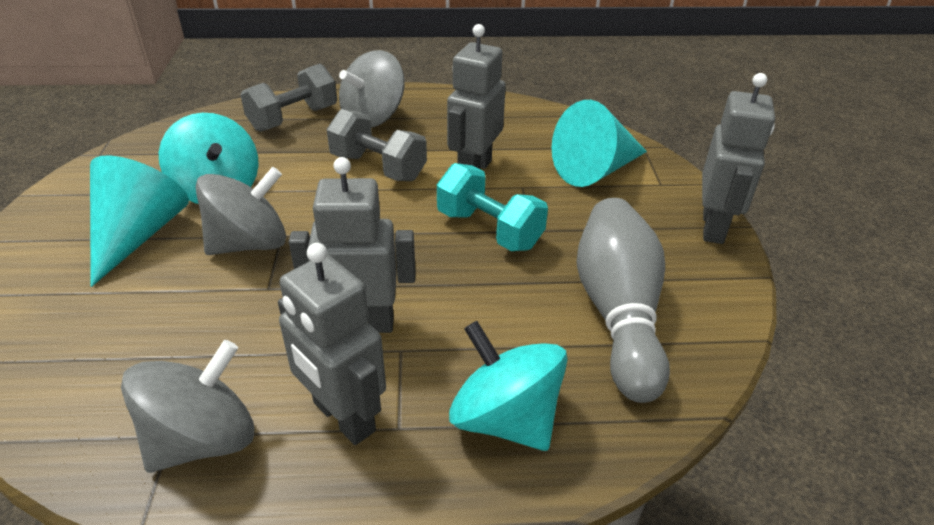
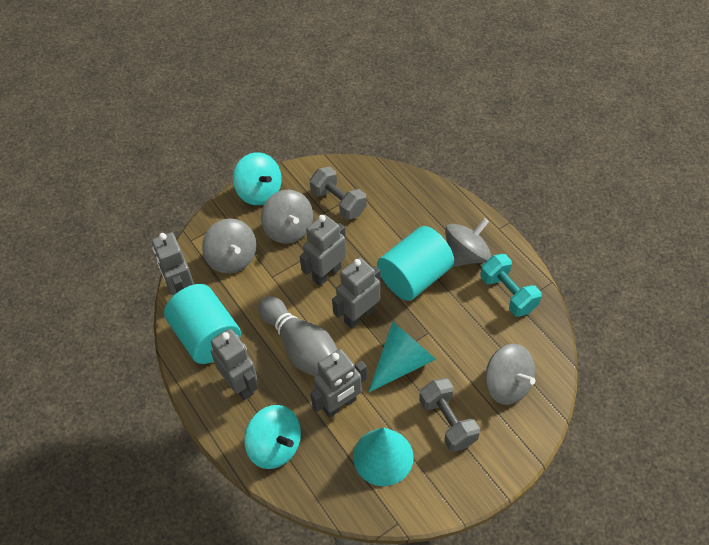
grey robot: [278,243,386,445] [289,157,415,333] [447,24,506,169] [702,73,775,244] = 4 -> [152,232,194,295] [211,329,258,400] [300,214,346,286] [310,349,367,418] [332,258,380,329] = 5
grey spinning top: [121,340,255,473] [196,167,286,255] [339,50,405,128] = 3 -> [202,218,256,274] [261,190,313,244] [445,218,491,267] [485,344,536,405] = 4
turquoise cylinder: none = 0 -> [164,284,241,364] [377,226,454,301] = 2

